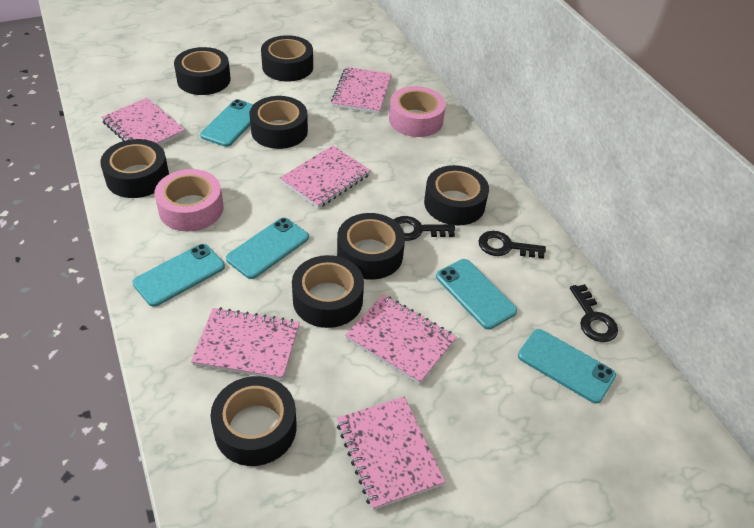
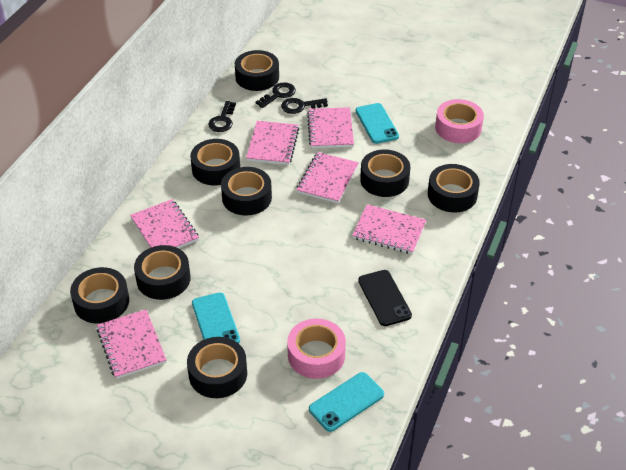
black phone: none = 0 -> [358,270,412,326] = 1
turquoise phone: [132,244,225,307] [200,99,254,147] [226,218,309,279] [436,259,517,329] [518,329,616,403] = 5 -> [192,292,240,343] [309,372,384,432] [356,103,399,144] = 3

